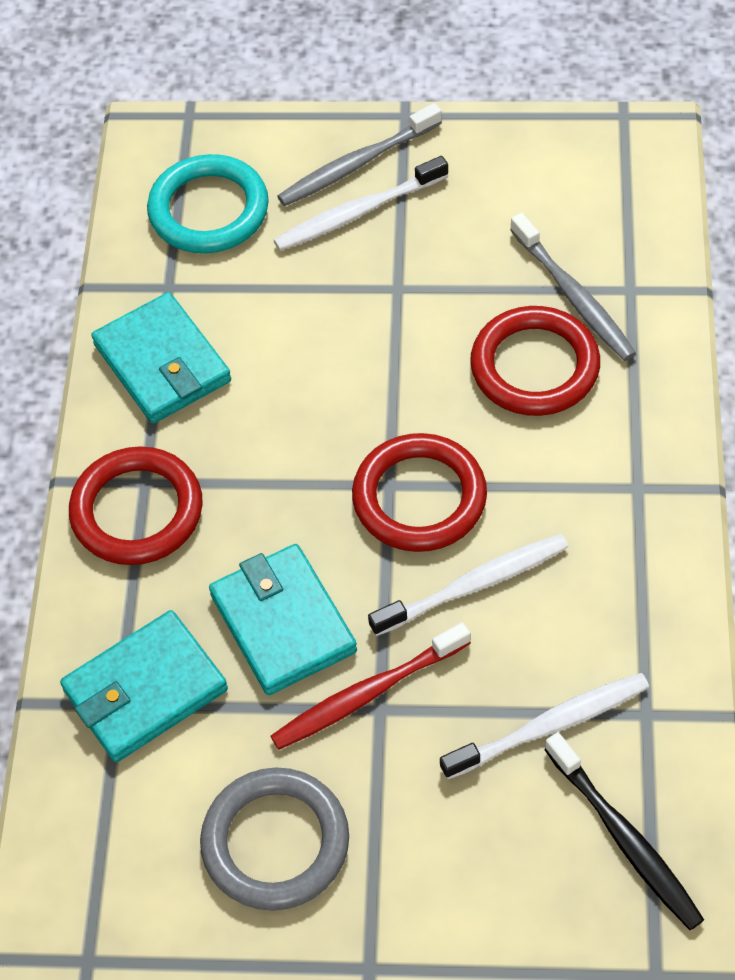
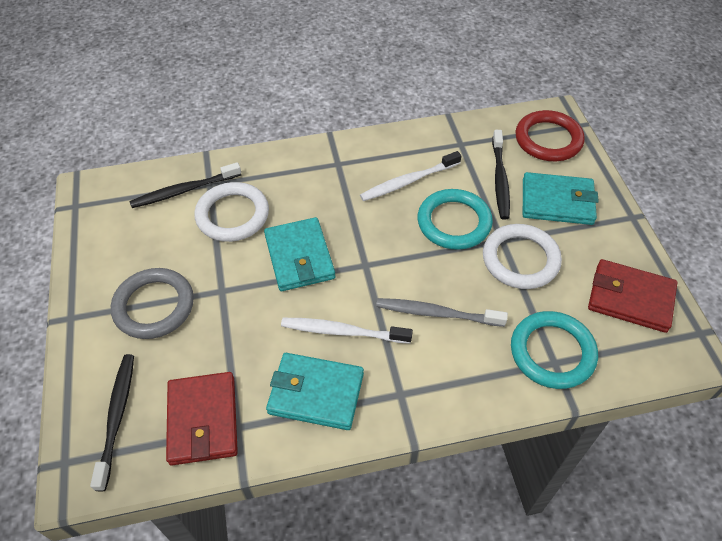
black toothbrush: [544,732,704,930] = 1 -> [90,354,134,491] [130,162,241,208] [492,130,510,220] = 3
grey toothbrush: [277,103,442,206] [510,212,636,361] = 2 -> [376,298,508,327] = 1
red ring: [69,446,203,565] [352,433,487,552] [470,306,600,416] = 3 -> [515,110,585,161] = 1
red toothbrush: [271,622,471,750] = 1 -> none = 0
red wallet: none = 0 -> [166,372,238,465] [588,259,677,333] = 2
turquoise ring: [147,154,269,253] = 1 -> [417,189,493,250] [511,311,598,389] = 2
white ring: none = 0 -> [194,182,269,242] [483,224,562,289] = 2
white toothbrush: [274,156,448,251] [368,534,568,636] [440,673,649,779] = 3 -> [281,318,413,344] [360,151,461,201] = 2

